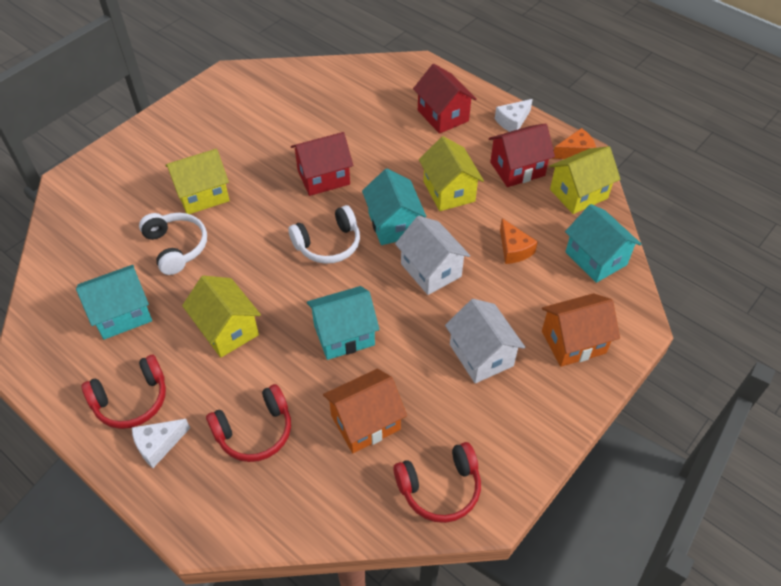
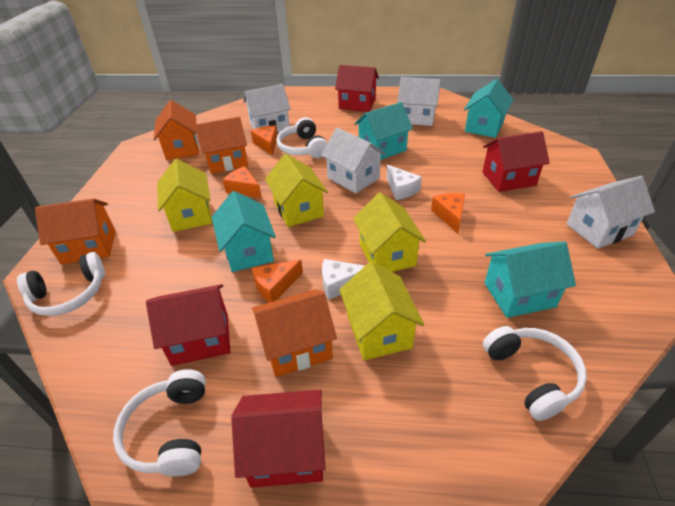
orange cheese: [500,218,538,264] [552,128,596,159] = 2 -> [223,166,262,198] [251,125,278,155] [252,260,303,302] [431,193,465,233] = 4
orange house: [323,369,407,453] [542,293,620,367] = 2 -> [35,198,116,265] [154,100,199,160] [195,117,248,174] [252,289,337,377] = 4
red headphones: [82,355,166,429] [206,384,291,462] [394,442,481,523] = 3 -> none = 0
red house: [291,132,353,196] [413,64,477,134] [489,123,555,187] = 3 -> [146,284,230,366] [231,390,326,488] [335,65,379,112] [482,131,550,192] = 4
white headphones: [139,213,207,275] [288,205,360,264] = 2 -> [17,252,105,316] [113,369,206,476] [276,117,327,158] [483,326,587,421] = 4
white house: [395,216,470,295] [445,299,525,383] = 2 -> [243,84,291,133] [321,128,386,193] [397,77,441,126] [567,176,655,249] = 4

